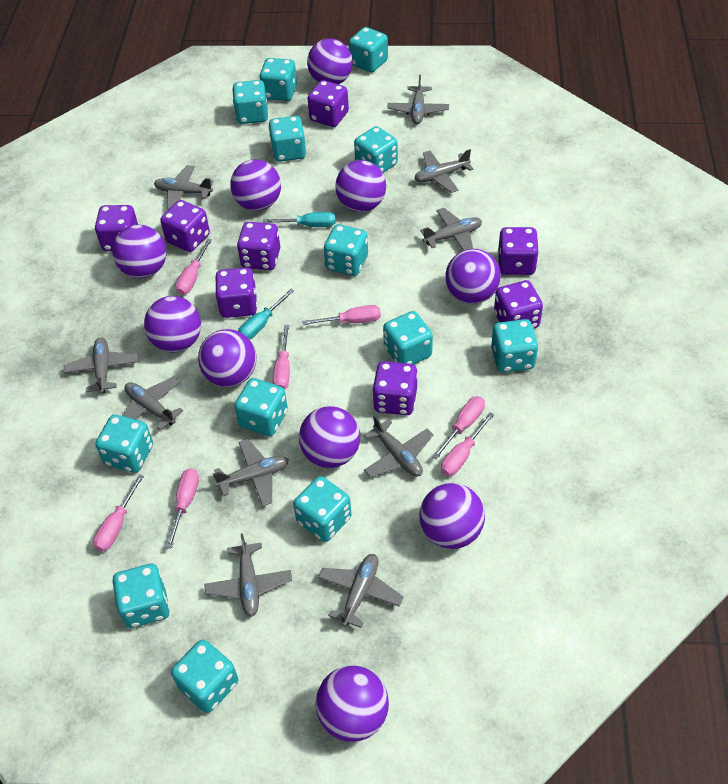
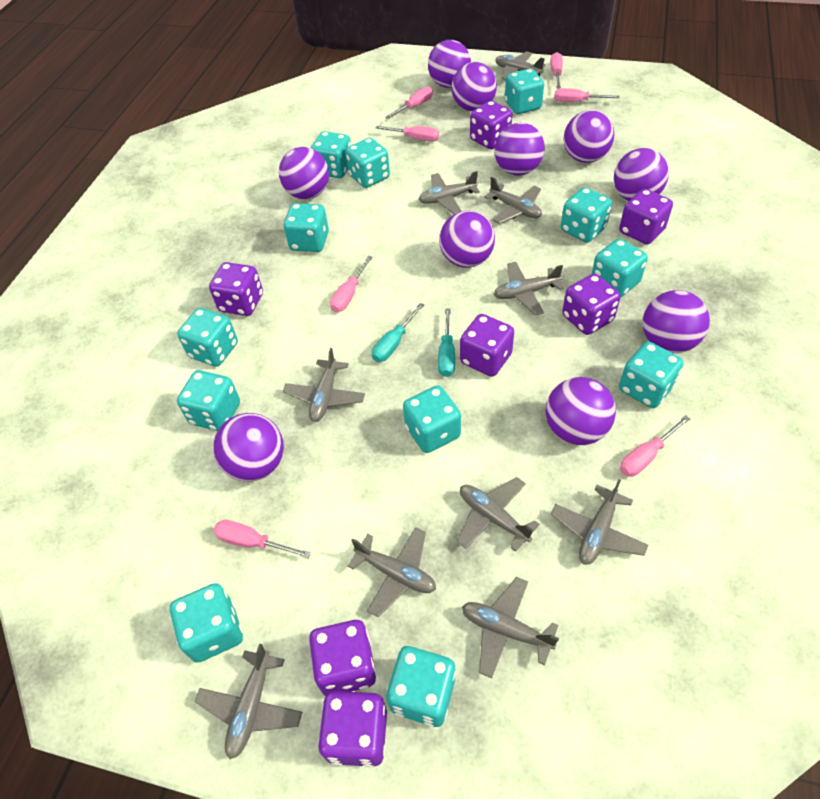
purple dice: [95,205,138,251] [160,200,210,252] [215,267,257,318] [237,222,280,270] [307,80,349,127] [372,361,418,415] [494,280,543,329] [498,227,539,275] = 8 -> [209,262,263,316] [309,620,376,696] [318,691,387,767] [460,314,514,377] [470,101,512,149] [562,274,621,335] [619,189,673,244] = 7
turquoise dice: [95,415,153,473] [113,564,170,628] [171,639,238,713] [232,80,268,124] [234,378,288,436] [259,58,297,101] [268,116,306,162] [293,476,352,542] [324,224,368,276] [349,27,388,72] [354,126,398,173] [383,311,433,365] [491,319,538,373] = 13 -> [170,583,243,662] [177,308,238,367] [177,370,240,431] [284,203,329,252] [311,131,351,178] [345,138,390,188] [386,646,456,727] [403,385,461,453] [505,69,544,114] [561,187,612,243] [592,239,648,297] [619,342,684,408] = 12

